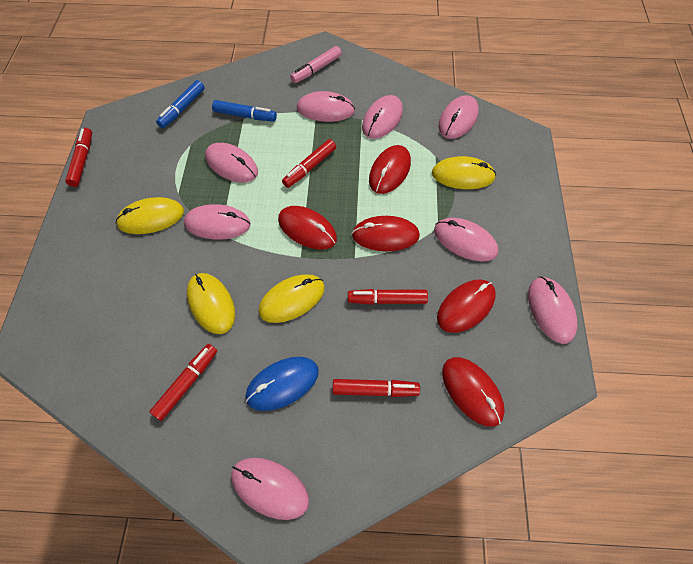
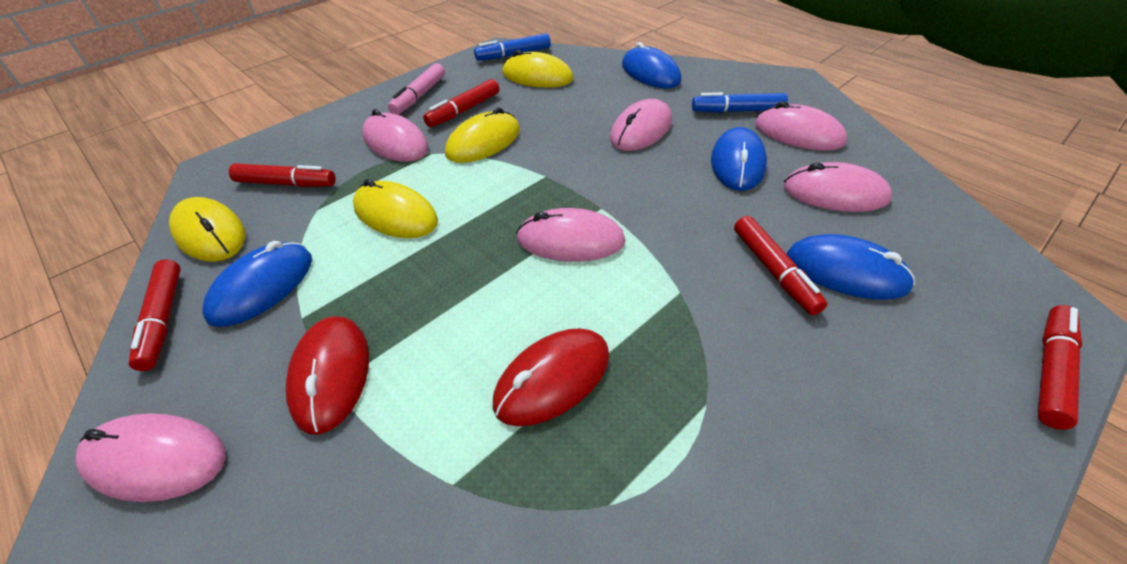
blue mouse: [245,357,319,411] = 1 -> [202,241,312,327] [622,42,681,88] [711,127,767,191] [787,234,915,300] = 4
pink mouse: [184,204,251,240] [205,143,258,182] [231,458,309,520] [297,91,355,122] [362,95,403,139] [434,218,498,261] [439,95,479,139] [528,277,577,344] = 8 -> [75,413,226,502] [362,109,429,162] [516,208,626,262] [610,99,672,151] [755,102,847,150] [783,162,892,212] = 6
red mouse: [278,206,337,250] [352,216,420,251] [369,145,411,194] [437,279,496,333] [442,357,505,427] = 5 -> [286,316,369,435] [493,328,609,426] = 2

